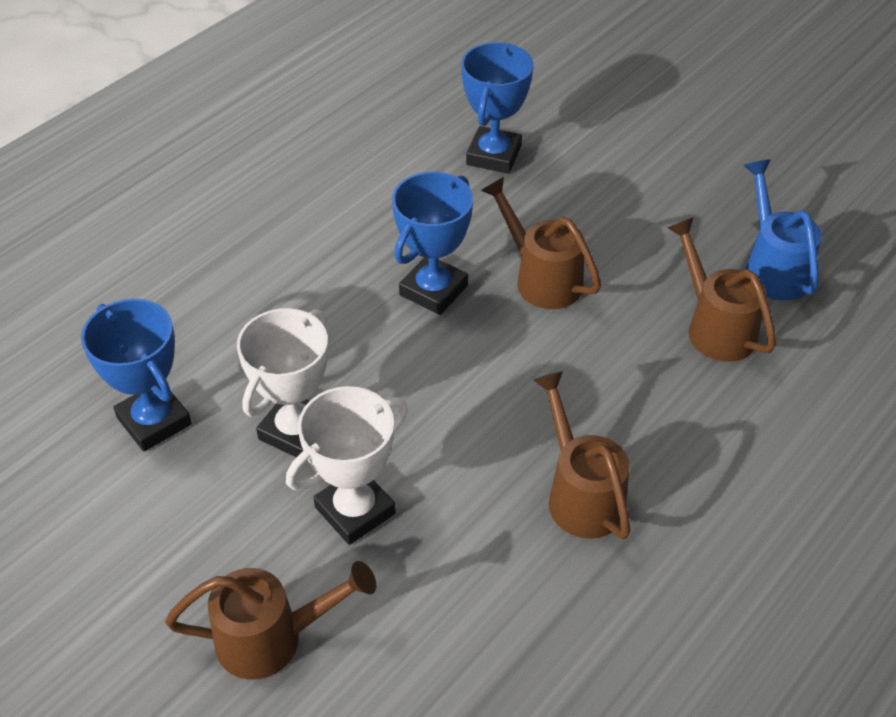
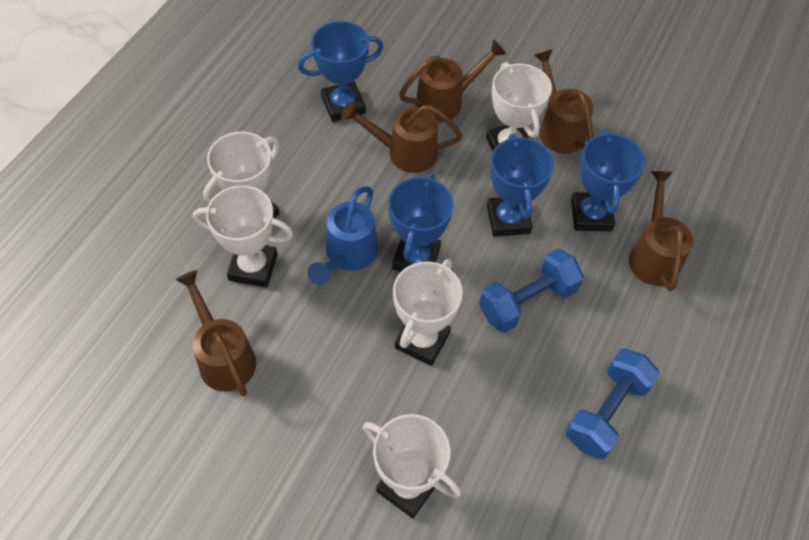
blue dumbbell: none = 0 -> [479,248,584,333] [565,348,660,459] = 2
blue trophy: [81,299,192,451] [392,172,473,315] [461,42,534,174] = 3 -> [298,21,384,122] [388,174,453,272] [487,134,554,237] [571,130,645,231] = 4
brown watering can: [165,561,376,680] [480,177,601,309] [533,371,631,539] [667,217,776,362] = 4 -> [175,270,256,396] [341,102,462,173] [399,39,506,122] [534,49,593,154] [629,171,693,291] = 5
white trophy: [237,308,328,458] [286,386,408,545] = 2 -> [193,185,293,287] [203,132,280,218] [363,414,461,518] [393,259,463,366] [486,62,552,151] = 5

